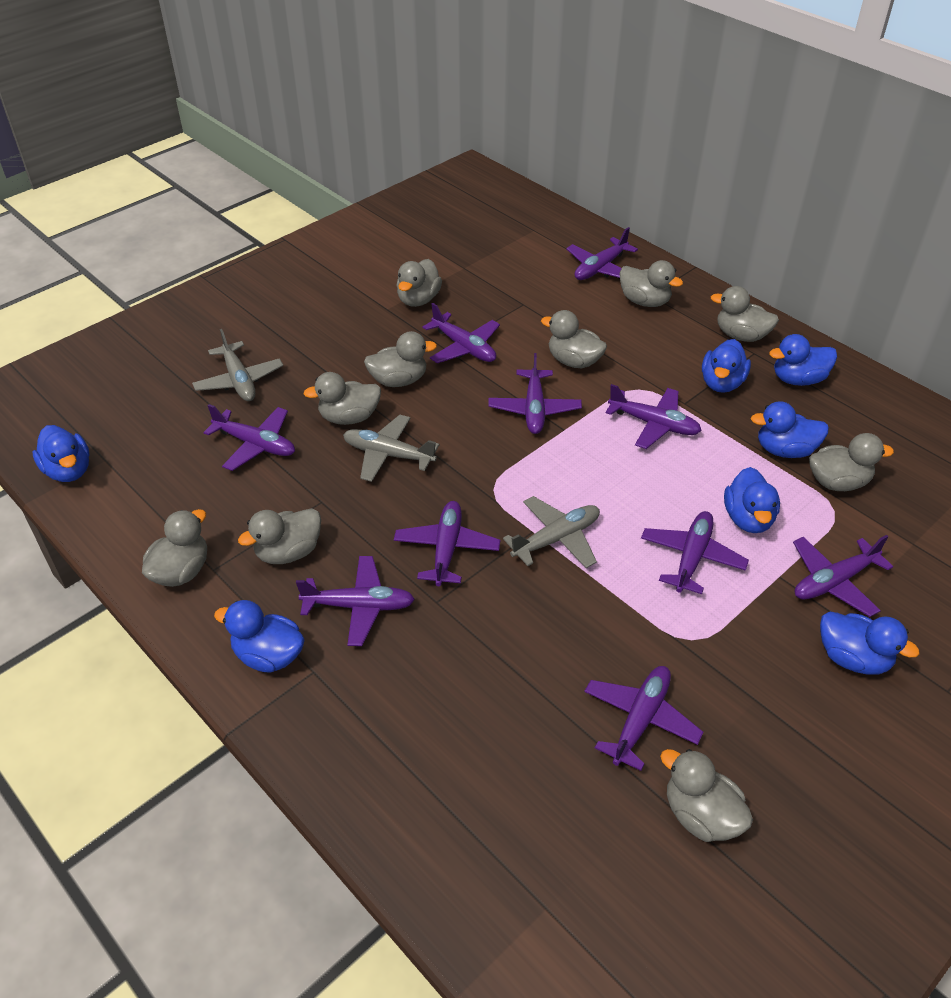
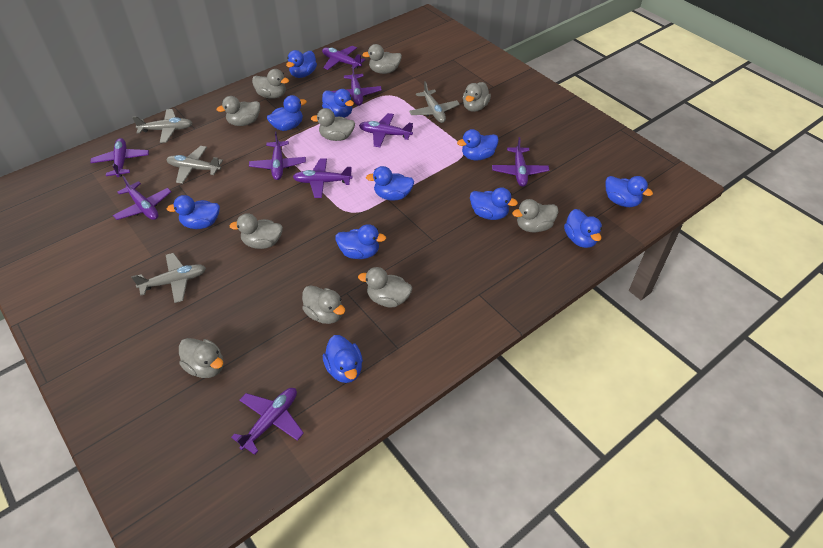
blue duck: [33,425,90,482] [214,600,305,672] [702,339,751,393] [724,467,780,533] [751,401,829,458] [769,334,837,386] [820,612,920,675] = 7 -> [167,195,220,229] [267,95,307,131] [286,50,317,78] [322,89,354,118] [323,335,363,383] [335,224,386,259] [366,166,414,201] [457,129,499,160] [470,187,518,220] [564,209,602,248] [605,176,653,207] = 11
grey plane: [192,329,283,401] [343,415,439,482] [503,496,600,568] = 3 -> [131,253,206,303] [132,109,192,143] [166,146,223,184] [409,81,460,123] = 4
purple plane: [203,404,295,471] [296,556,415,646] [394,501,500,586] [423,303,500,363] [488,353,582,434] [566,227,638,280] [584,666,703,771] [606,384,702,449] [641,511,749,594] [793,535,893,617] = 10 -> [90,138,149,177] [113,176,171,220] [231,388,304,455] [249,131,306,180] [293,158,353,198] [322,46,366,70] [331,65,382,106] [359,113,413,147] [492,137,549,187] = 9

